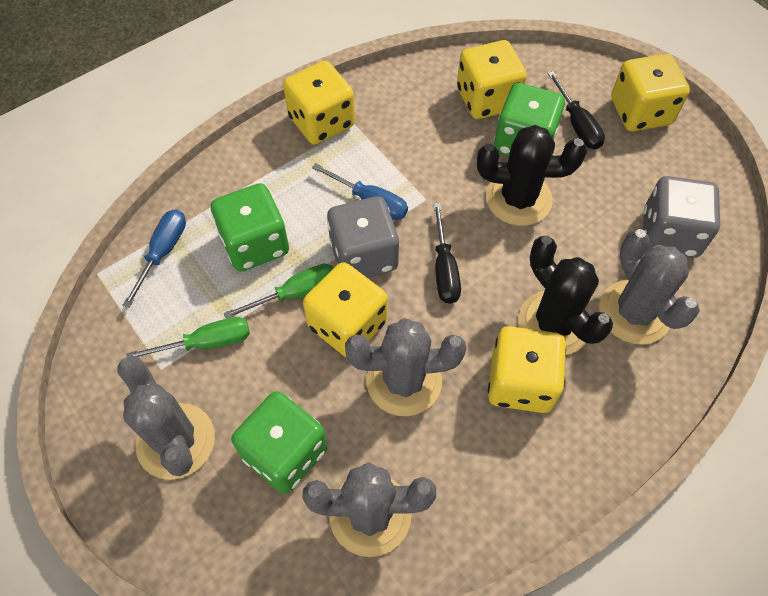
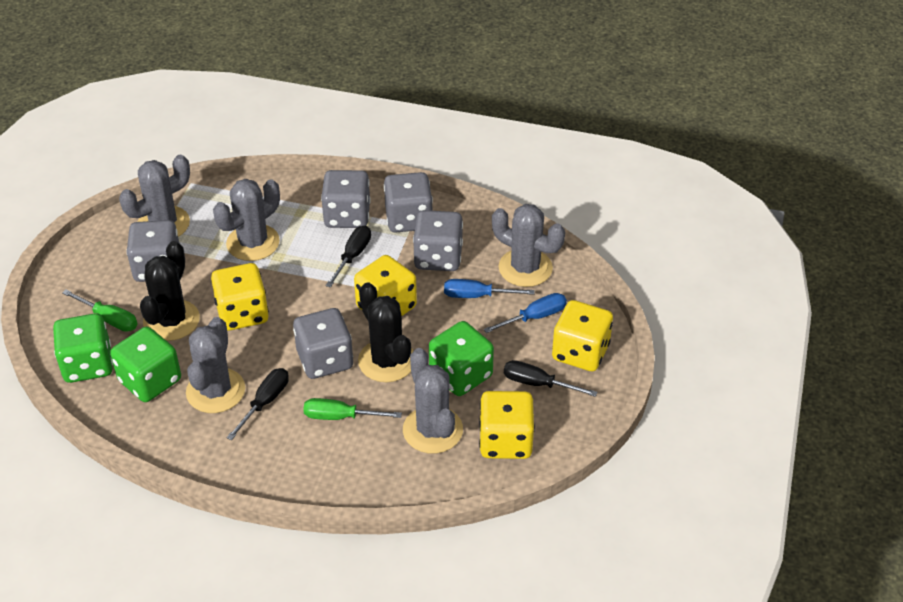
black screwdriver: [433,203,461,304] [548,71,605,149] = 2 -> [227,368,289,440] [326,225,371,288] [504,360,597,397] = 3
grey cactus: [117,356,215,480] [302,463,436,557] [345,318,466,416] [599,229,700,344] = 4 -> [119,155,190,237] [186,317,245,413] [213,179,280,261] [403,348,463,454] [492,204,565,287] = 5
grey dice: [327,196,399,278] [644,176,720,258] = 2 -> [126,220,180,282] [293,308,353,379] [321,170,371,228] [384,172,433,233] [413,210,463,271] = 5
yellow dice: [283,61,355,145] [303,262,388,357] [457,40,527,119] [488,326,566,413] [611,54,690,131] = 5 -> [211,263,269,331] [354,255,417,316] [479,391,535,459] [552,300,613,372] = 4

